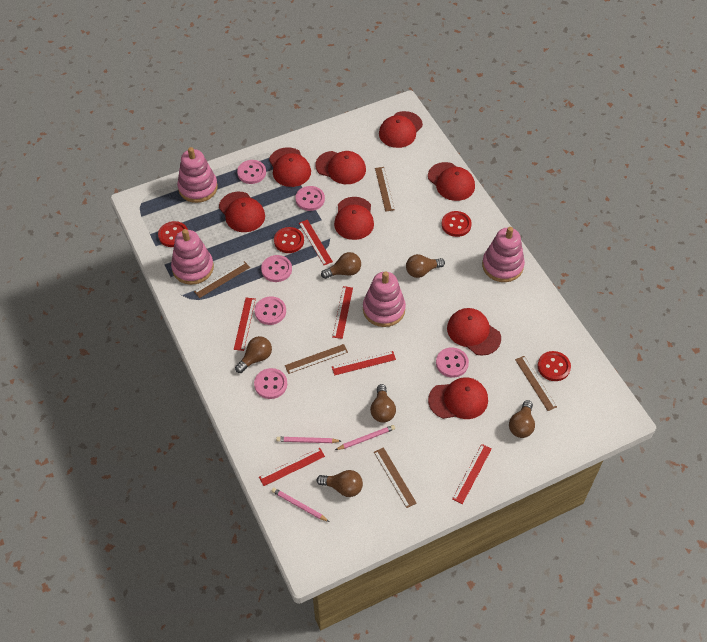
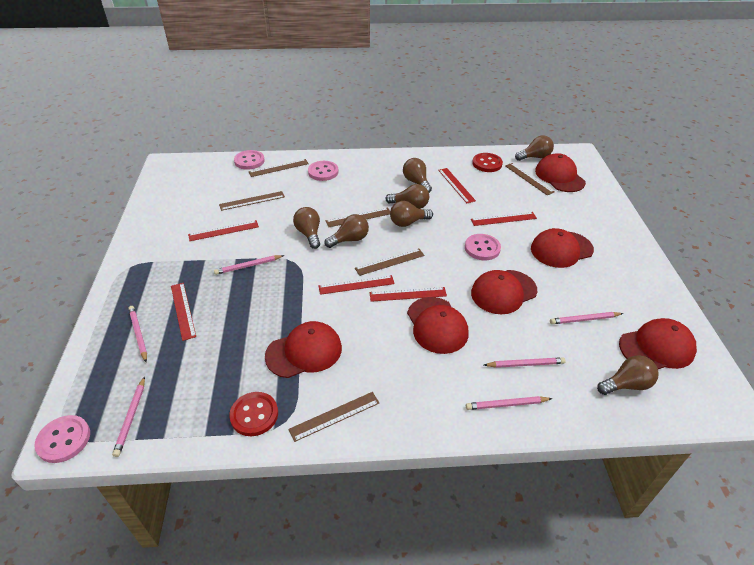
brown light bulb: [235,336,272,373] [317,470,363,497] [321,252,361,279] [370,384,396,423] [406,254,445,278] [509,400,535,438] = 6 -> [293,207,320,249] [325,214,369,248] [385,184,429,209] [390,201,433,227] [403,158,432,193] [515,135,554,161] [597,355,659,395] = 7
brown ruler: [194,261,250,298] [285,344,348,374] [374,447,417,508] [375,167,395,212] [515,356,557,411] = 5 -> [219,191,285,211] [249,159,309,177] [288,392,379,442] [326,207,390,227] [355,248,425,276] [505,163,554,195] = 6
pink button: [237,160,266,184] [254,297,286,325] [254,368,287,399] [261,255,292,282] [295,186,325,211] [436,347,469,378] = 6 -> [34,415,90,463] [234,150,265,170] [308,161,338,181] [465,234,501,260] = 4
pink pencil: [272,488,330,522] [276,437,341,443] [335,425,395,450] = 3 -> [112,376,145,457] [128,306,147,362] [214,255,284,275] [466,396,552,410] [484,357,566,368] [550,312,623,324] = 6
pink stacking toy: [171,229,214,285] [177,147,218,203] [363,271,406,327] [482,227,525,282] = 4 -> none = 0
red button: [158,221,188,247] [274,227,304,253] [441,211,472,237] [538,351,571,381] = 4 -> [229,392,278,436] [472,153,503,172] = 2
red cap: [219,192,265,232] [269,147,311,187] [315,151,366,184] [334,197,374,240] [379,111,423,148] [428,162,475,201] [428,377,488,419] [447,308,501,356] = 8 -> [265,321,342,378] [407,297,469,354] [471,270,537,314] [531,228,594,268] [535,153,586,192] [619,318,697,369] = 6

